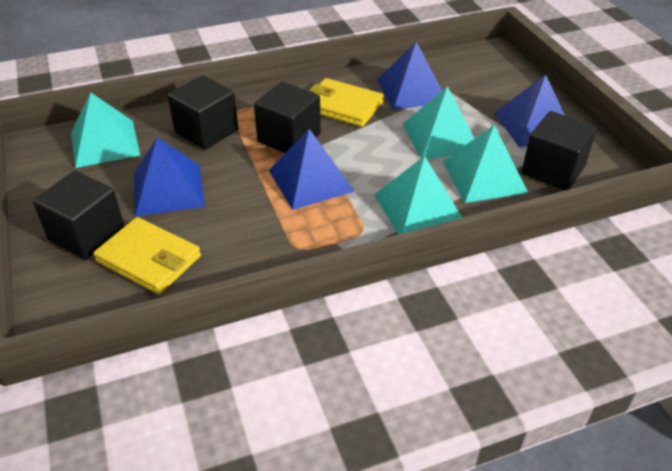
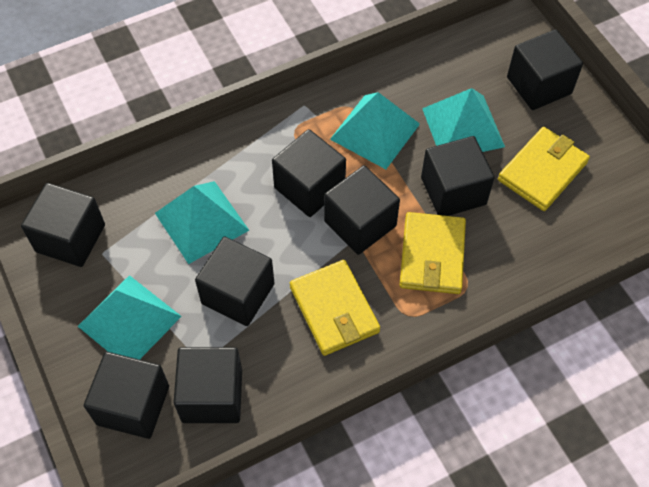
black cube: [33,171,125,260] [168,75,238,150] [254,82,321,153] [521,111,597,190] = 4 -> [21,183,105,267] [84,352,169,439] [174,347,242,423] [195,236,274,326] [272,129,346,217] [324,165,400,255] [421,136,495,216] [507,29,583,110] = 8
blue pyramid: [134,137,205,217] [269,129,355,210] [377,42,442,110] [494,75,565,147] = 4 -> none = 0
yellow wallet: [93,217,201,295] [309,78,384,127] = 2 -> [290,260,380,356] [399,212,466,294] [498,127,590,211] = 3

